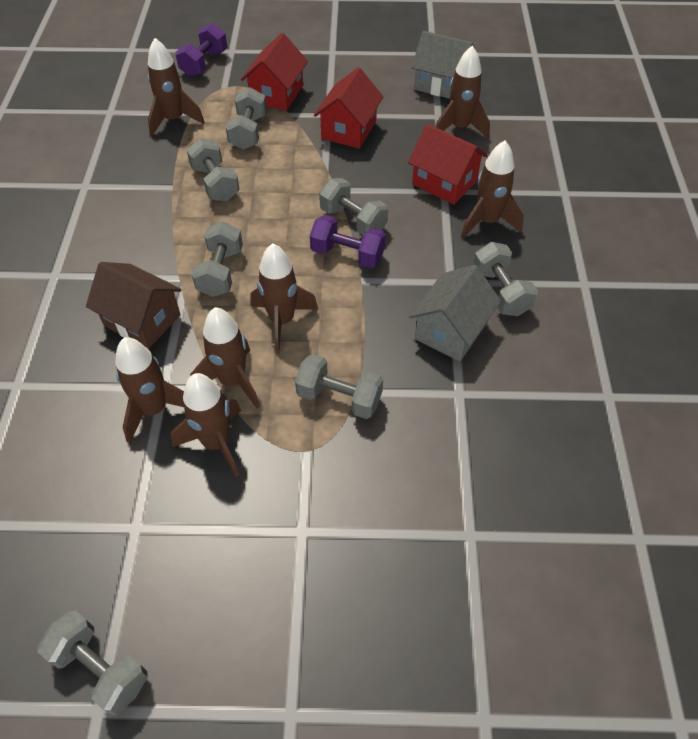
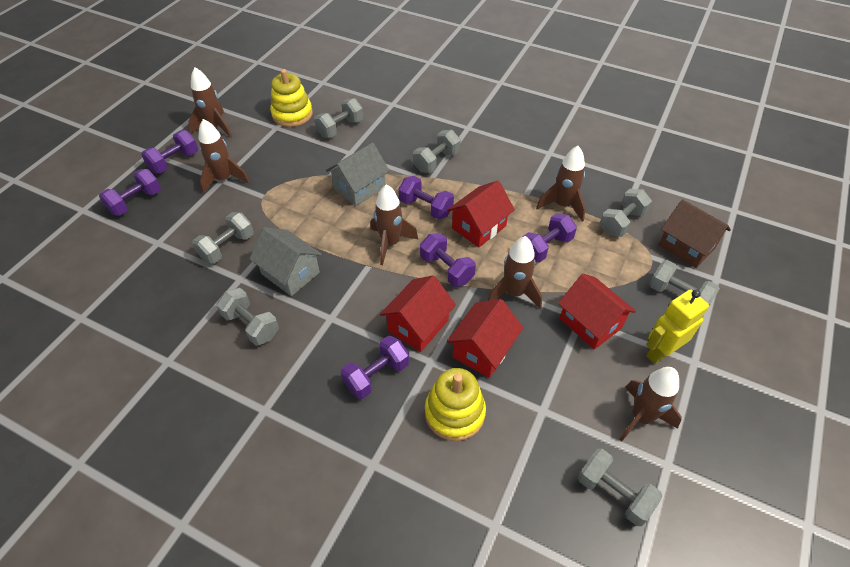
brown rocket: [115,337,184,443] [148,38,205,136] [171,373,241,477] [190,307,260,408] [250,243,318,353] [436,46,490,139] [461,140,524,238] = 7 -> [188,67,232,138] [199,119,249,194] [371,184,418,265] [487,236,542,309] [536,146,585,222] [619,367,682,442] = 6
purple dumbbell: [175,23,227,77] [310,215,386,268] = 2 -> [99,169,161,216] [141,130,198,173] [341,336,409,399] [398,176,454,220] [420,233,476,287] [522,213,577,262] = 6
red house: [241,33,308,111] [314,67,383,149] [408,124,488,205] = 3 -> [380,275,456,352] [447,181,515,248] [447,299,523,378] [558,273,636,349] = 4
yellow robot: none = 0 -> [646,289,709,364] = 1
yellow stacking toy: none = 0 -> [270,69,313,127] [425,368,486,441] = 2

